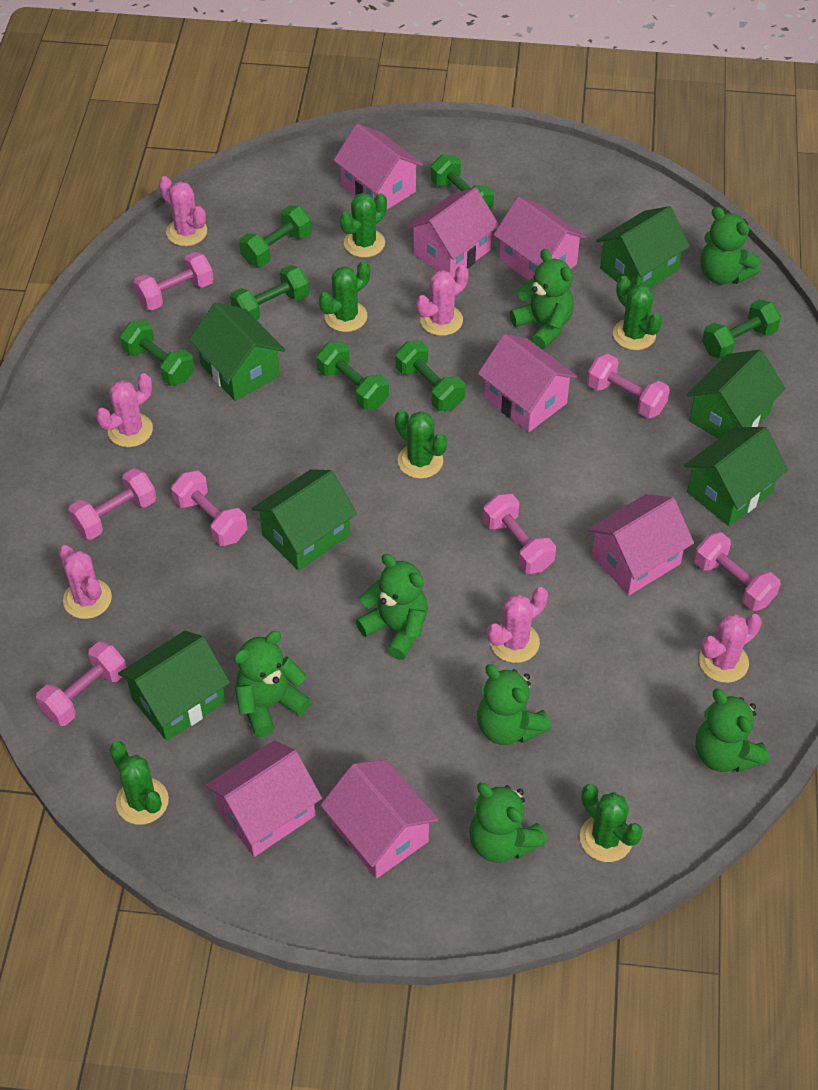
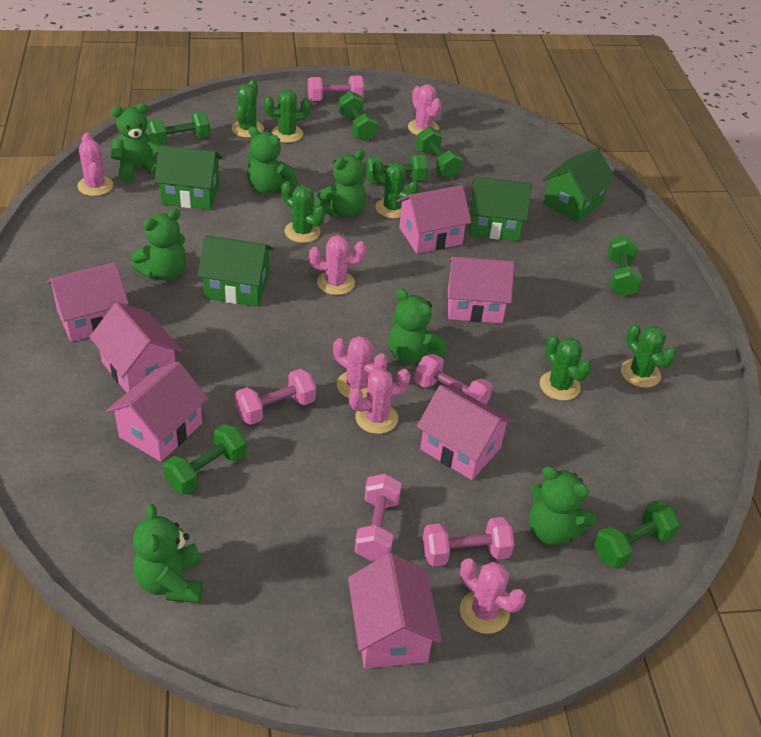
green house: [118,631,230,741] [189,302,285,401] [252,469,357,571] [596,206,690,290] [684,427,788,526] [686,350,785,439] = 6 -> [154,145,222,210] [198,235,273,307] [469,177,532,241] [542,148,616,222] = 4
pink dumbbell: [36,641,126,726] [68,468,156,540] [133,252,213,310] [171,470,247,546] [483,494,556,574] [587,354,670,419] [694,532,781,611] = 7 -> [235,369,316,425] [308,75,364,101] [355,473,402,561] [414,354,493,405] [423,517,514,566] = 5

